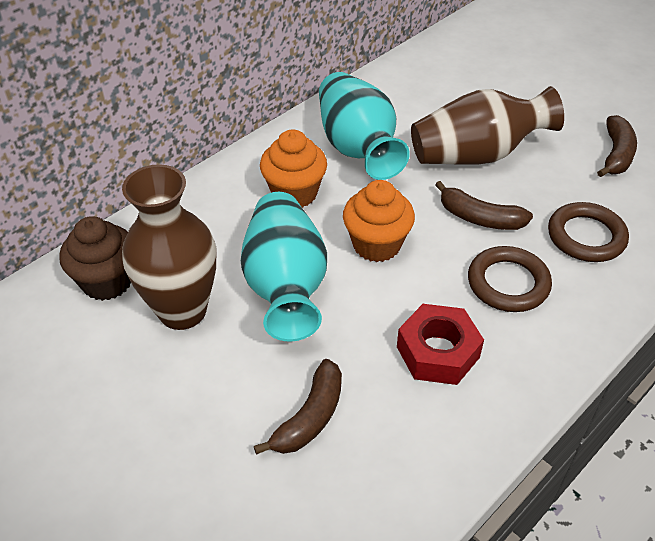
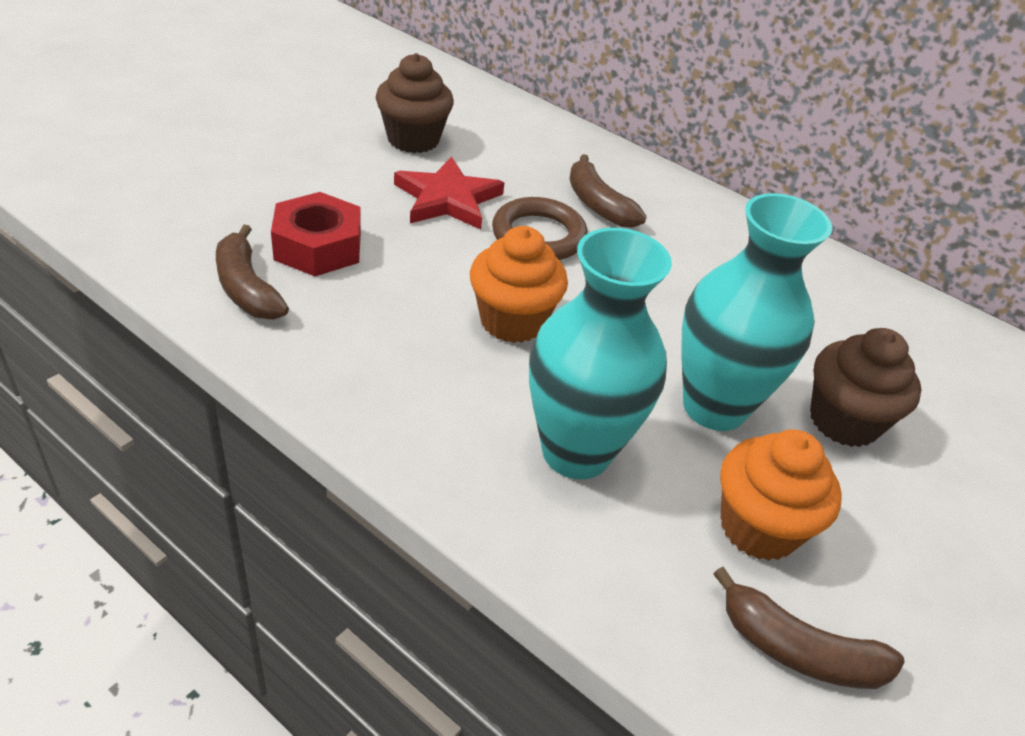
brown cupcake: [59,216,131,301] = 1 -> [376,53,454,153] [810,328,921,447] = 2
brown ring: [468,246,552,312] [548,202,629,262] = 2 -> [492,197,588,260] = 1
brown vase: [122,164,216,330] [411,86,564,165] = 2 -> none = 0
red star: none = 0 -> [394,156,504,230] = 1

